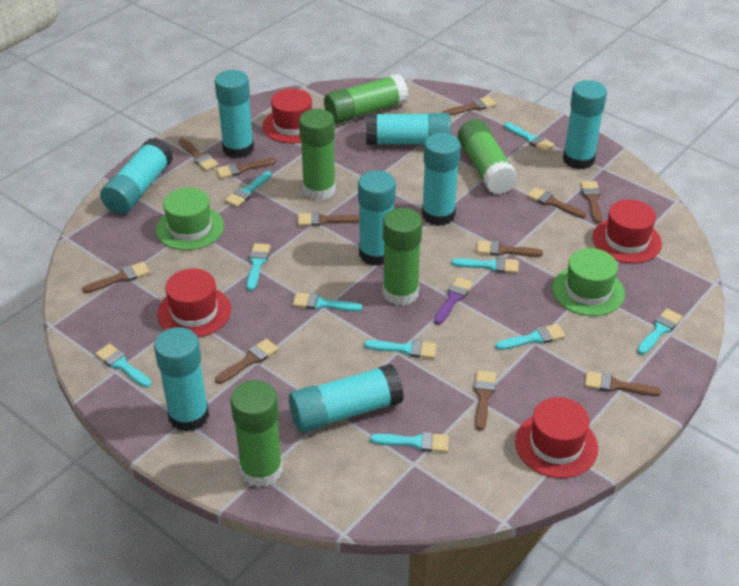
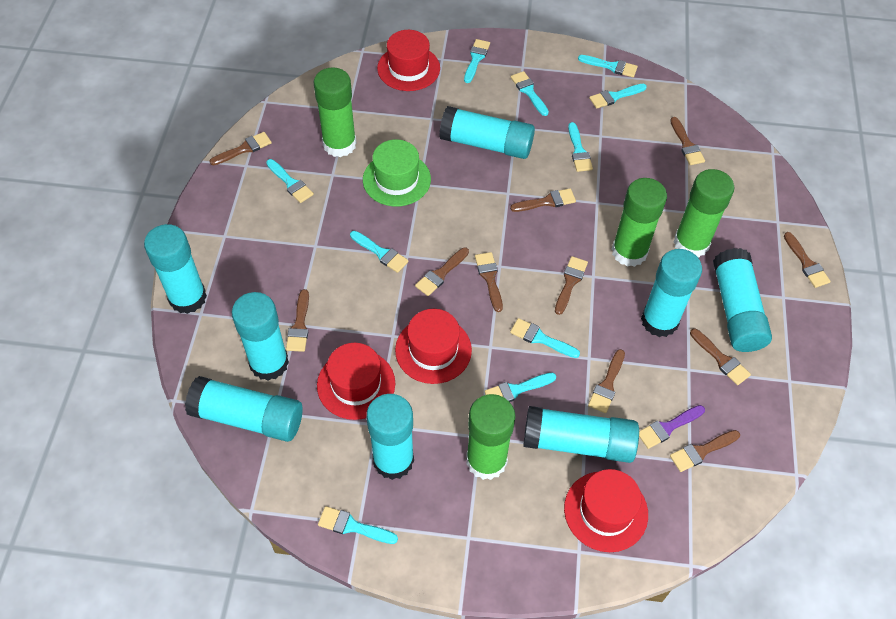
green glue stick: [231,380,283,488] [299,109,336,200] [324,74,408,124] [383,208,422,306] [458,119,517,194] = 5 -> [314,67,357,157] [466,394,516,480] [612,178,667,267] [674,169,734,258] = 4
green hat: [156,187,224,250] [552,248,625,316] = 2 -> [363,139,431,206] = 1

